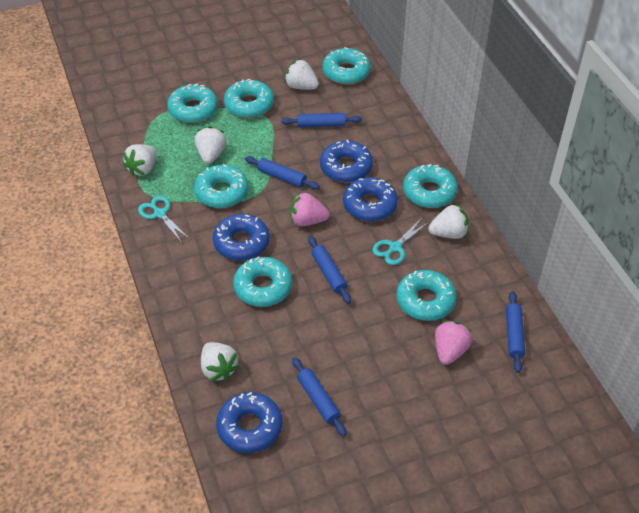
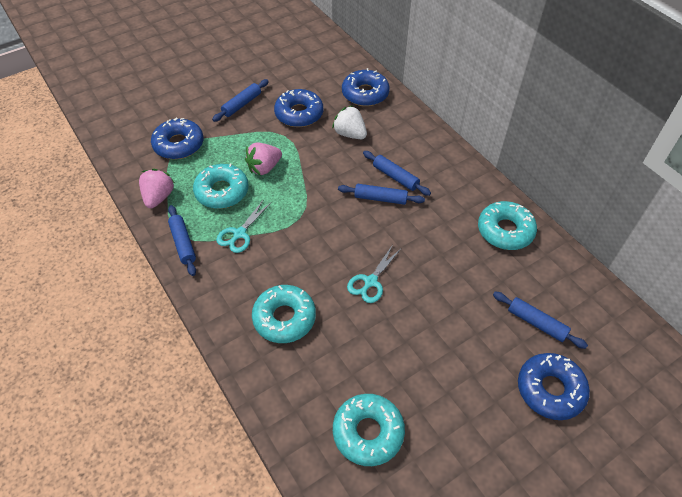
turquoise donut: [167,84,218,123] [194,164,248,208] [224,79,274,118] [233,256,292,307] [322,47,371,85] [396,270,456,321] [403,164,458,208] = 7 -> [193,164,249,209] [252,285,316,343] [333,394,405,466] [478,201,537,250] = 4
white strawberry: [122,144,157,177] [195,126,227,164] [201,342,240,381] [284,59,319,90] [428,203,469,239] = 5 -> [332,106,367,139] = 1

